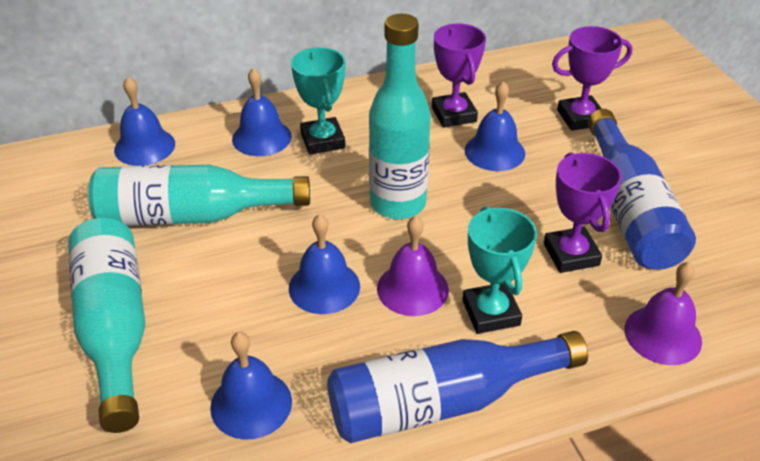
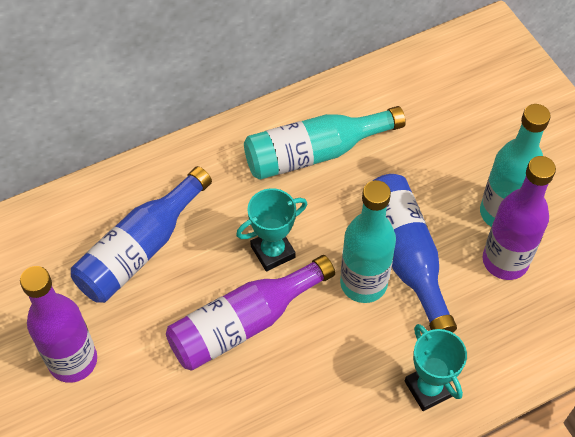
blue bell: [114,77,175,166] [210,332,292,440] [232,68,292,156] [289,214,360,314] [465,81,525,171] = 5 -> none = 0
purple bell: [377,216,449,316] [624,262,702,365] = 2 -> none = 0
purple bottle: none = 0 -> [20,266,97,383] [166,255,335,371] [483,156,556,280] = 3
purple trophy: [432,24,486,128] [544,152,622,273] [552,26,633,131] = 3 -> none = 0

